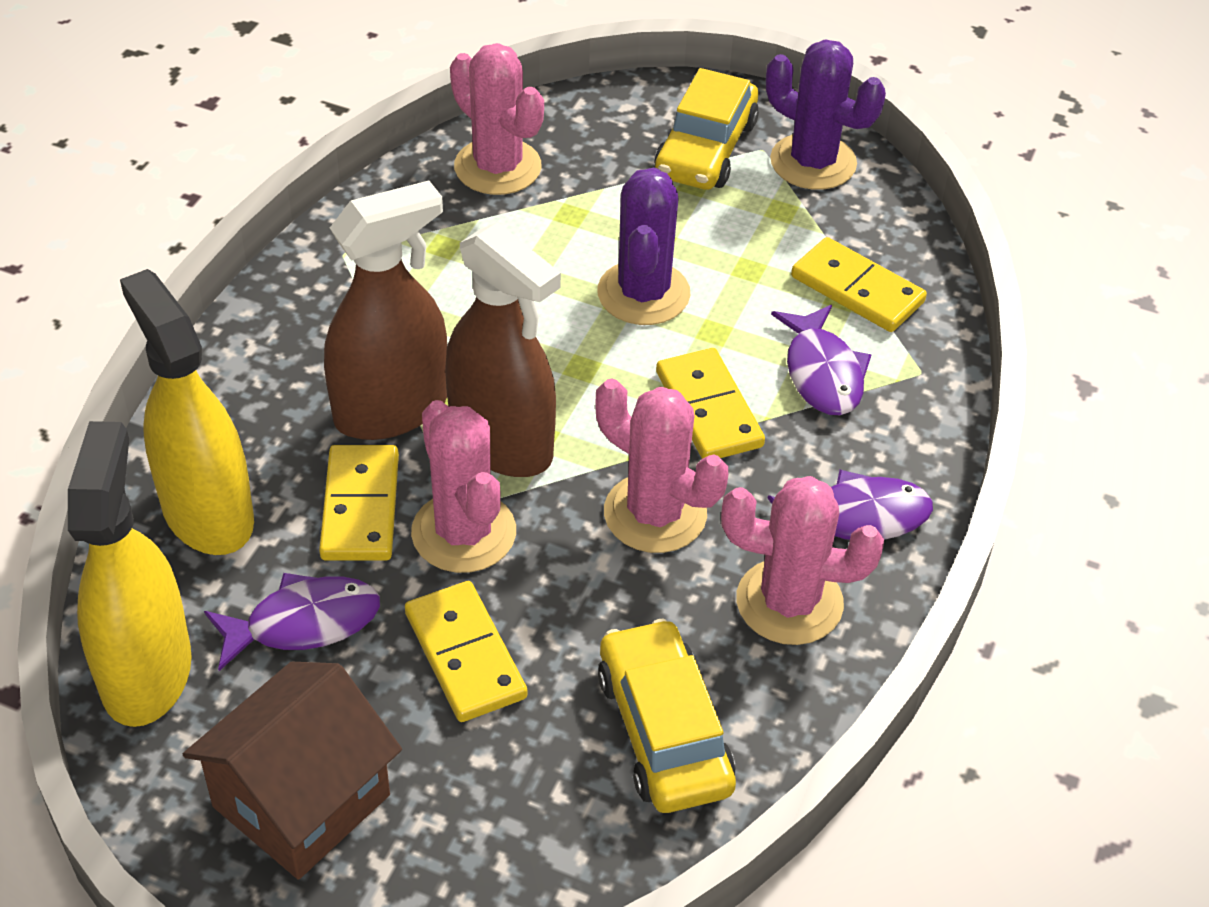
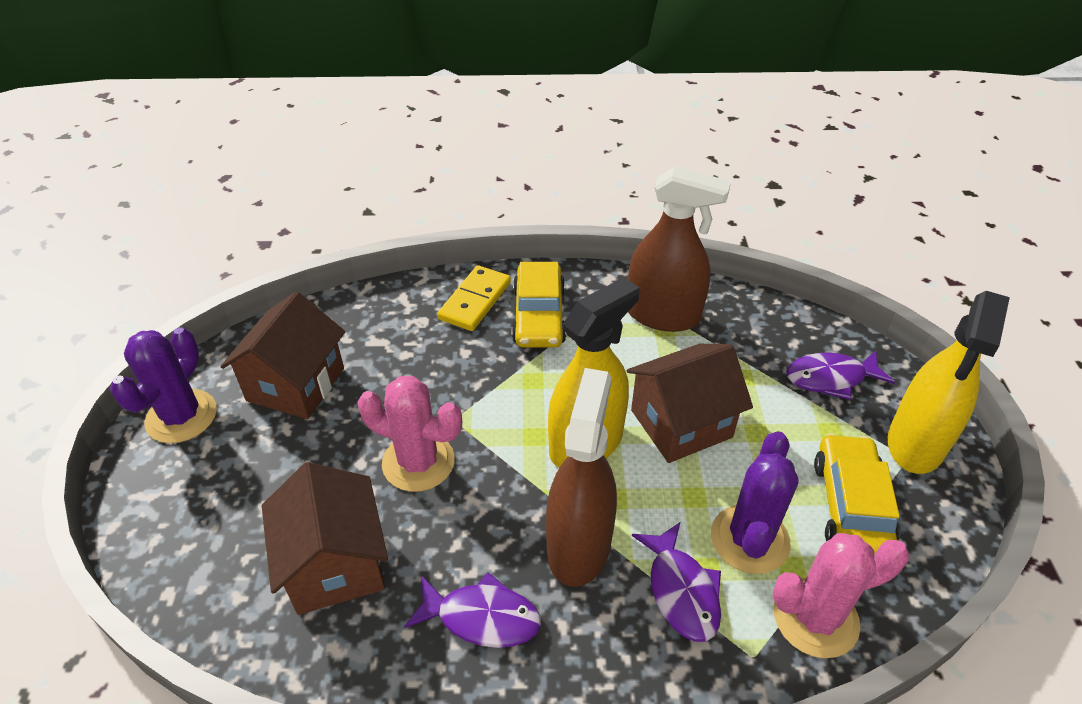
brown house: [182,662,402,880] = 1 -> [220,292,345,419] [262,462,388,615] [627,344,753,463] = 3
pink cactus: [411,400,516,573] [450,43,544,195] [595,379,728,553] [721,476,884,645] = 4 -> [357,376,462,492] [772,533,909,658] = 2
yellow domino: [319,445,399,561] [405,581,527,722] [656,348,765,459] [791,237,927,332] = 4 -> [437,265,511,331] = 1

